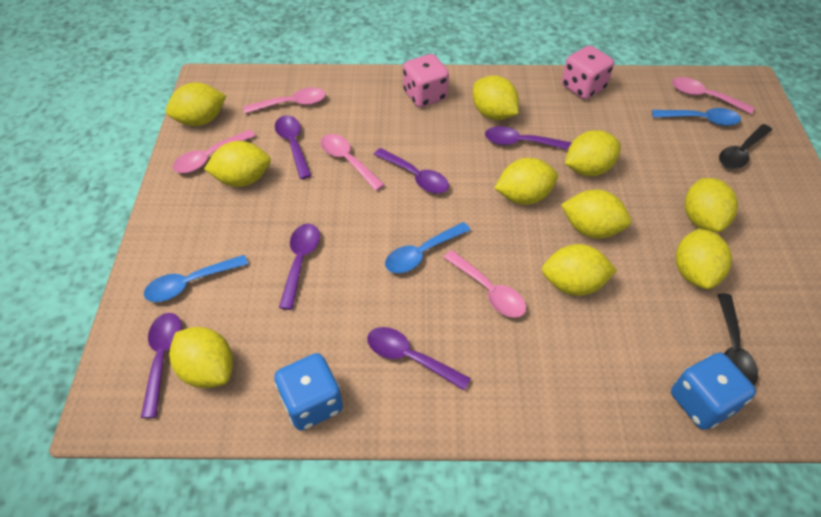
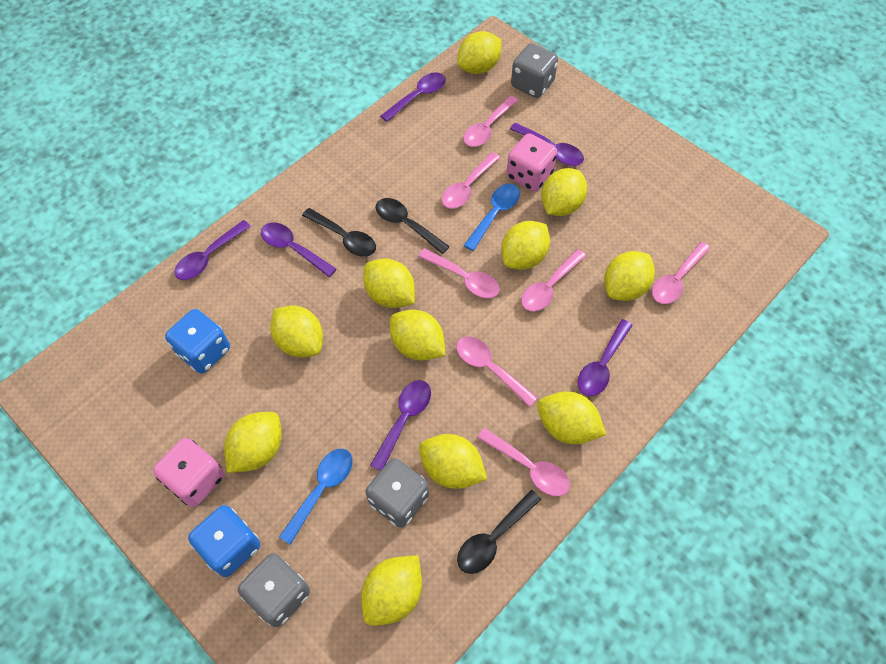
black spoon: [718,293,758,385] [719,124,772,169] = 2 -> [302,208,376,257] [376,198,450,254] [457,490,542,574] = 3
blue spoon: [144,255,248,302] [385,222,471,273] [652,108,741,126] = 3 -> [279,449,353,545] [464,184,520,251] = 2
grey dice: none = 0 -> [238,553,310,627] [365,458,429,528] [511,43,558,98] = 3
pink spoon: [173,130,255,173] [243,87,326,114] [321,134,384,191] [443,250,526,318] [672,77,755,114] = 5 -> [418,248,500,298] [442,152,500,209] [456,336,537,407] [464,96,518,147] [477,428,570,496] [521,249,586,311] [652,242,710,304] = 7
yellow lemon: [166,83,226,126] [169,327,233,388] [204,141,271,187] [473,76,519,120] [494,158,558,205] [542,244,617,296] [561,189,631,239] [565,130,621,176] [676,229,732,289] [685,178,738,233] = 10 -> [224,412,282,473] [270,306,323,357] [361,555,422,626] [363,258,415,308] [390,310,445,360] [419,434,487,489] [458,31,501,74] [501,221,550,270] [537,391,606,444] [541,168,587,216] [604,251,655,301] = 11

